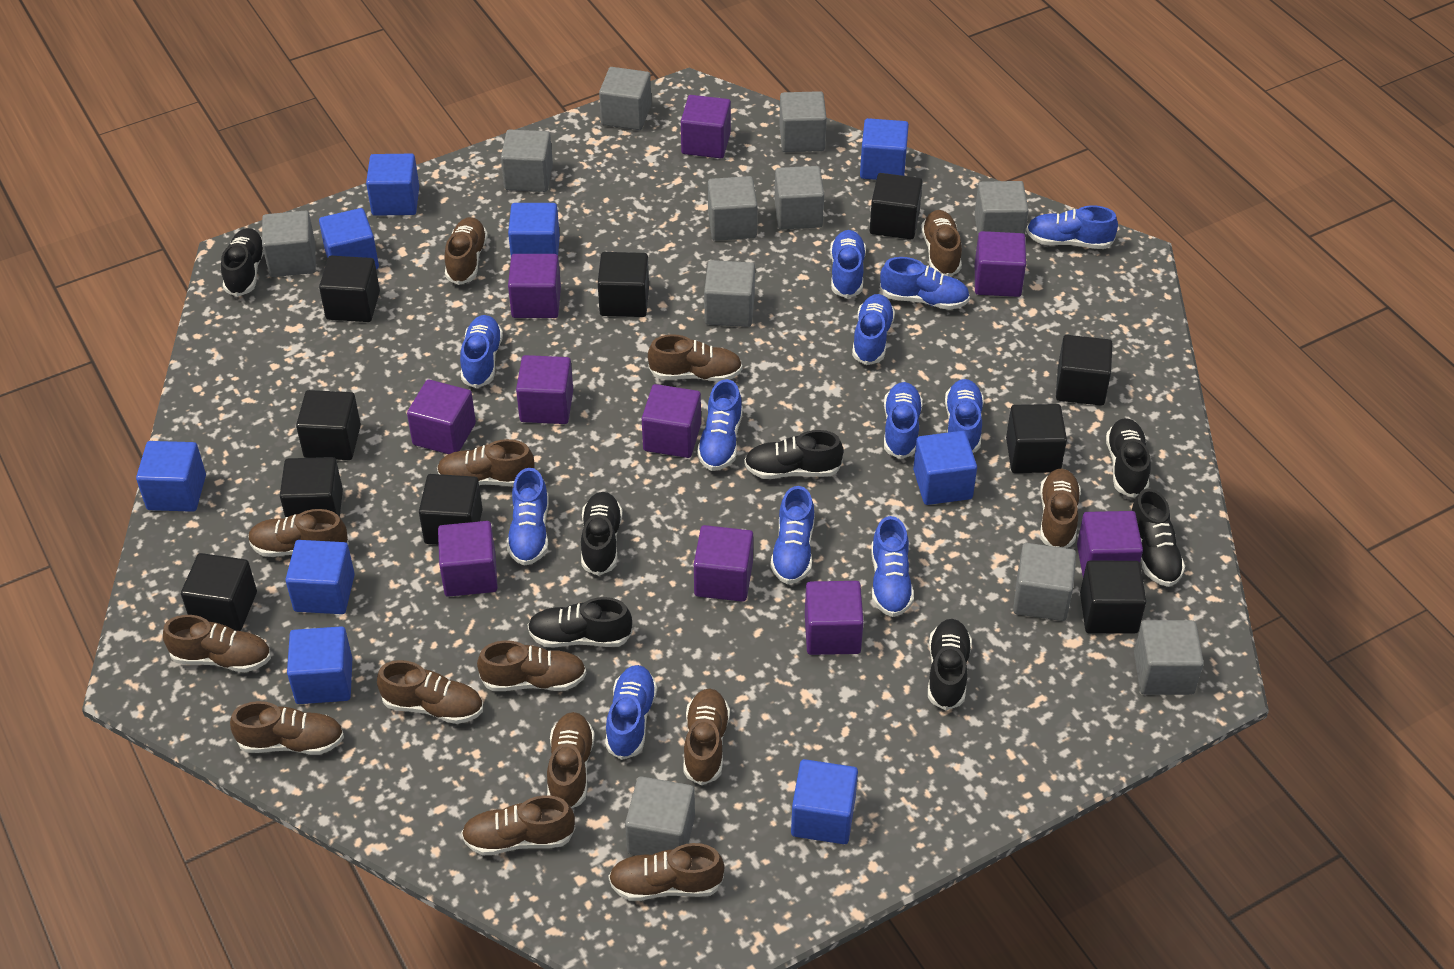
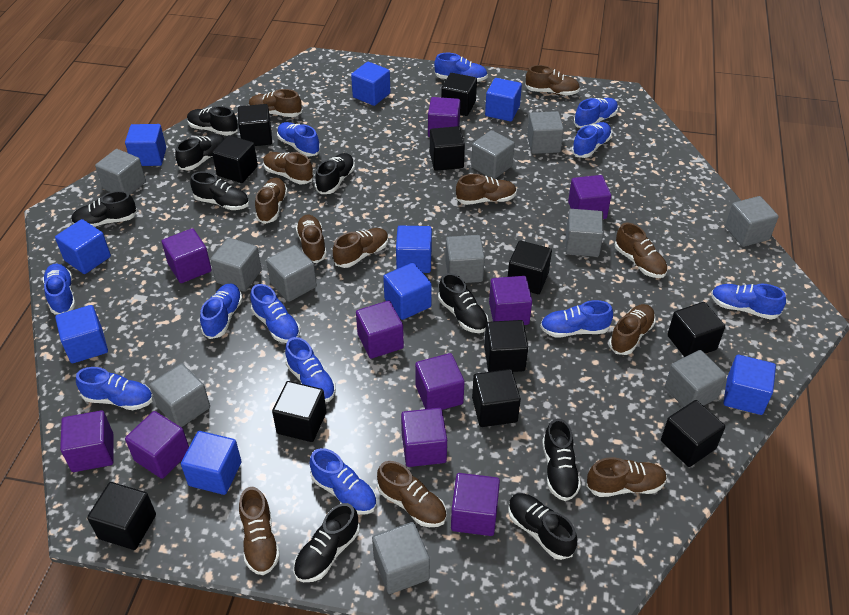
black cube: [181,553,257,631] [280,457,343,518] [296,390,361,460] [319,256,380,322] [419,474,483,545] [598,252,649,317] [870,173,923,239] [1006,404,1067,473] [1056,335,1113,406] [1080,561,1146,633] = 10 -> [87,482,156,550] [212,135,258,183] [238,104,272,146] [272,381,326,442] [430,126,465,171] [441,73,477,116] [472,369,521,427] [484,320,528,372] [508,241,552,294] [661,400,725,467] [667,302,725,357] = 11
black shoe: [221,228,264,297] [528,597,632,648] [581,492,623,576] [744,430,843,479] [928,619,972,711] [1106,418,1151,498] [1132,488,1185,587] = 7 -> [71,191,137,227] [175,134,225,171] [187,106,238,136] [190,171,249,210] [294,503,360,582] [315,153,355,194] [438,273,488,333] [508,493,577,560] [542,418,581,501] = 9
brown shoe: [163,615,271,672] [230,701,344,755] [248,509,349,557] [377,660,483,724] [437,439,535,486] [444,217,488,285] [461,795,575,856] [477,640,586,691] [547,712,595,808] [608,843,725,901] [648,334,742,382] [683,688,730,786] [921,210,962,277] [1040,469,1081,548] = 14 -> [239,487,280,575] [249,89,302,117] [255,178,288,224] [263,152,314,184] [296,215,327,263] [333,228,389,268] [377,461,446,527] [456,174,517,205] [525,65,580,95] [586,457,667,497] [609,304,656,355] [615,223,668,278] = 12

